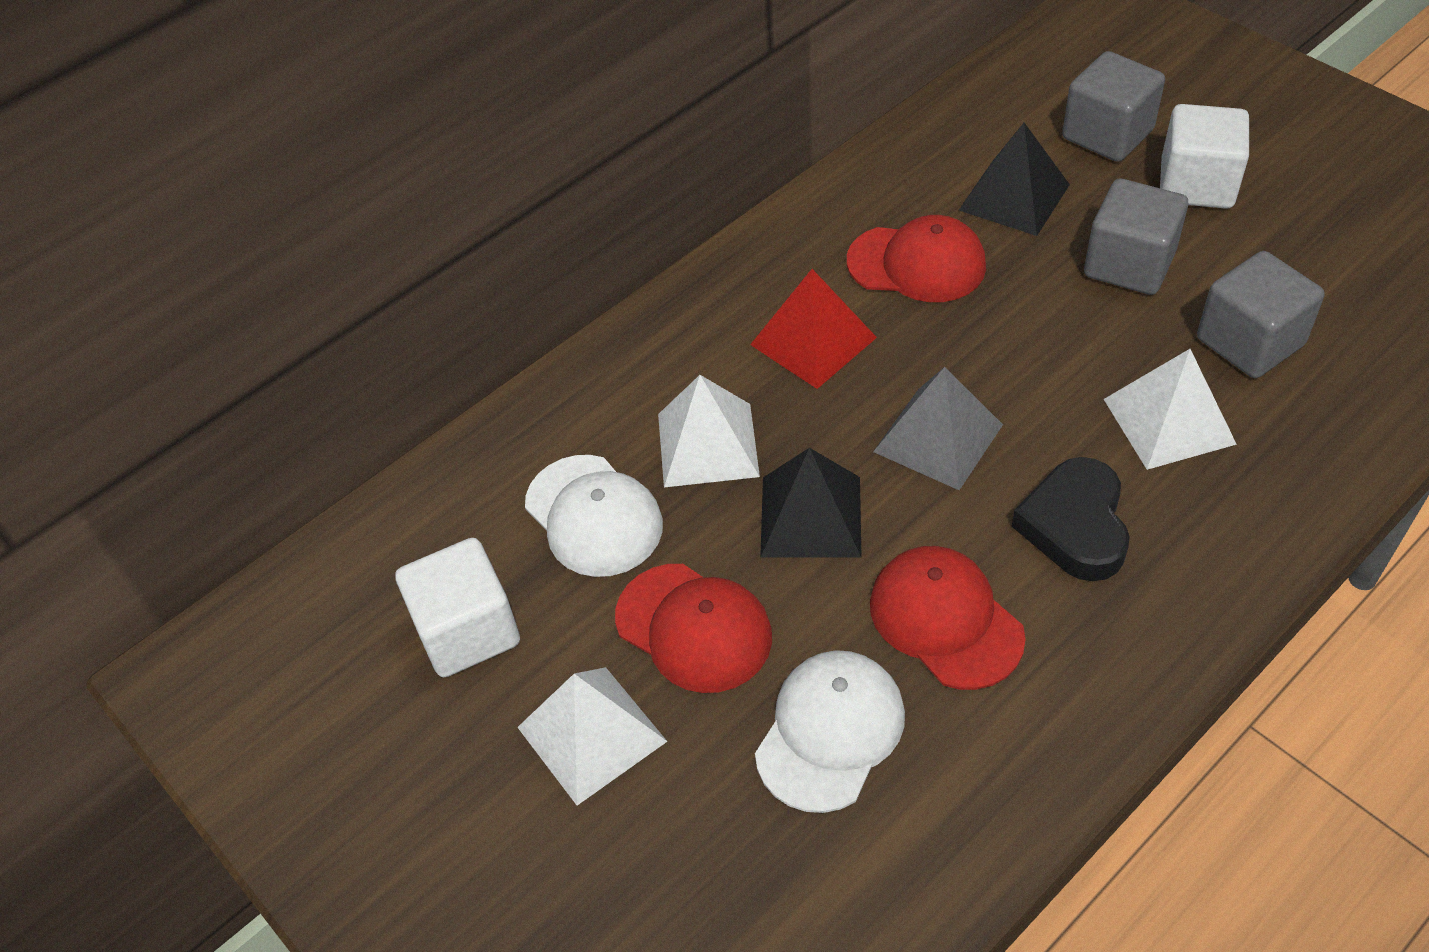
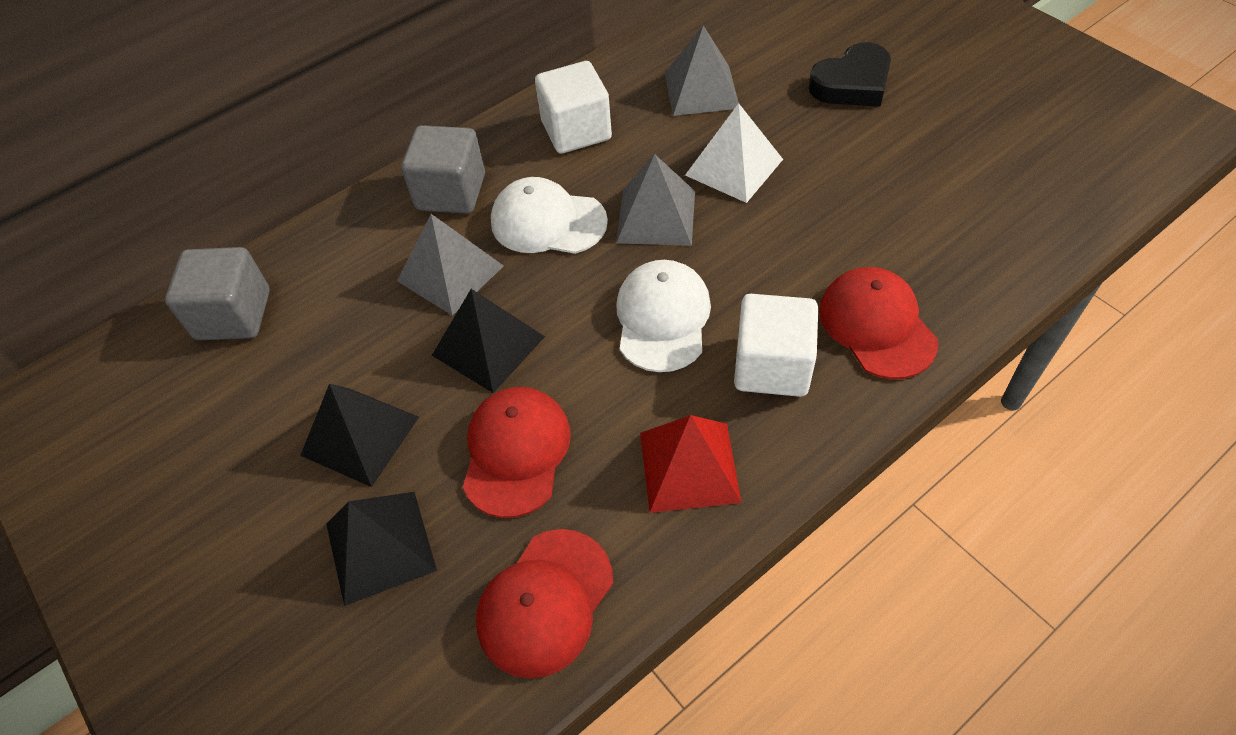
black pyramid: [760,448,862,558] [959,123,1070,236] = 2 -> [300,384,419,487] [326,492,437,606] [432,289,545,393] = 3
grey cube: [1062,51,1165,162] [1084,179,1188,295] [1197,251,1325,378] = 3 -> [165,247,270,340] [401,125,485,214] = 2
grey pyramid: [873,367,1003,490] = 1 -> [397,214,504,316] [616,154,695,246] [665,25,739,116] = 3
white pyramid: [517,667,668,805] [658,375,760,487] [1104,349,1237,470] = 3 -> [685,103,783,203] = 1

